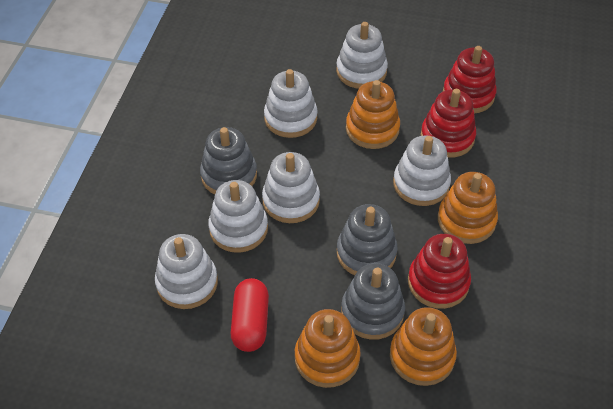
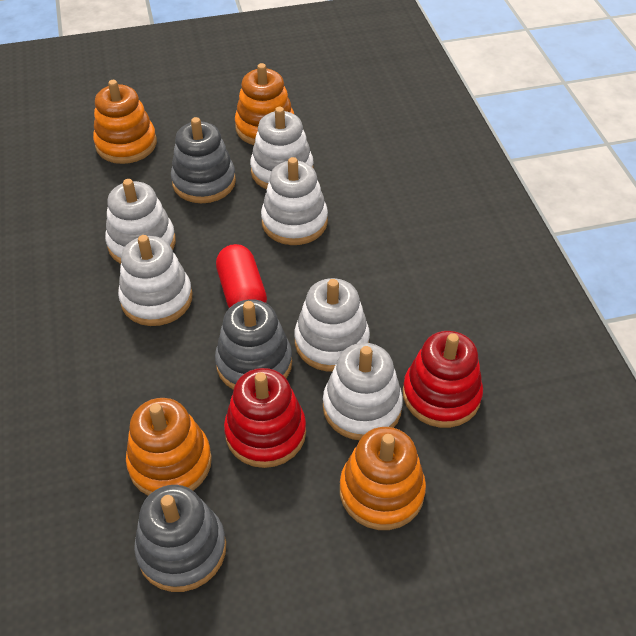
red stacking toy: [408,234,471,309] [421,89,476,158] [443,46,497,114] = 3 -> [224,368,306,468] [403,331,483,428] = 2

